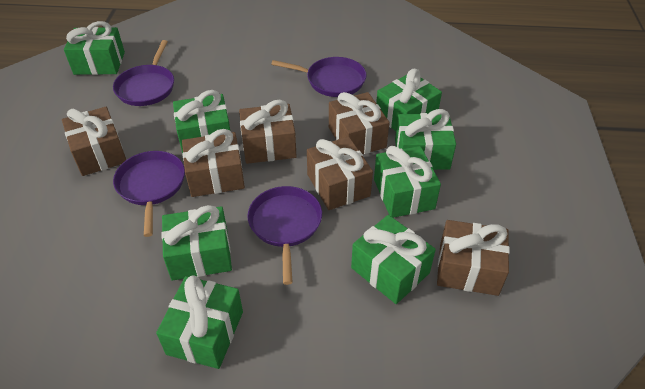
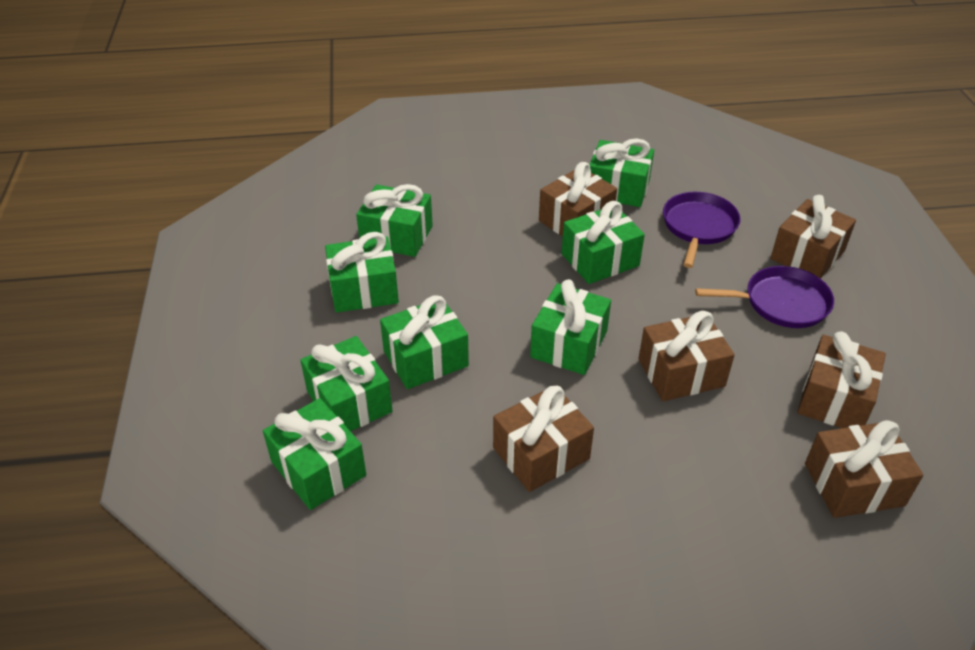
purple pan: [113,40,174,106] [113,151,185,237] [247,186,322,285] [271,57,367,97] = 4 -> [663,192,741,268] [695,266,834,328] = 2

